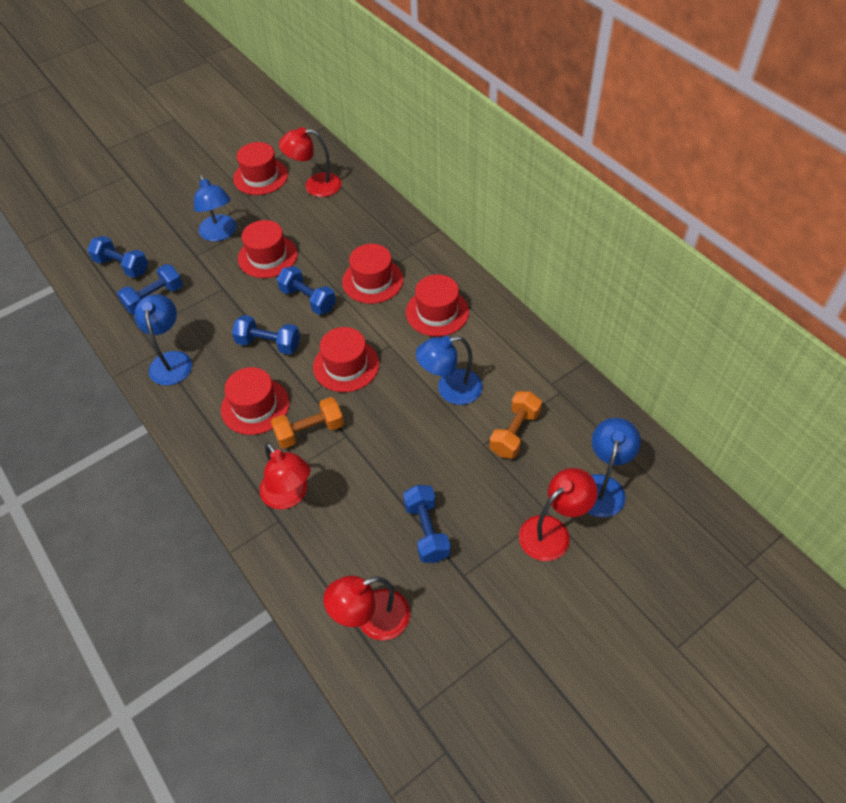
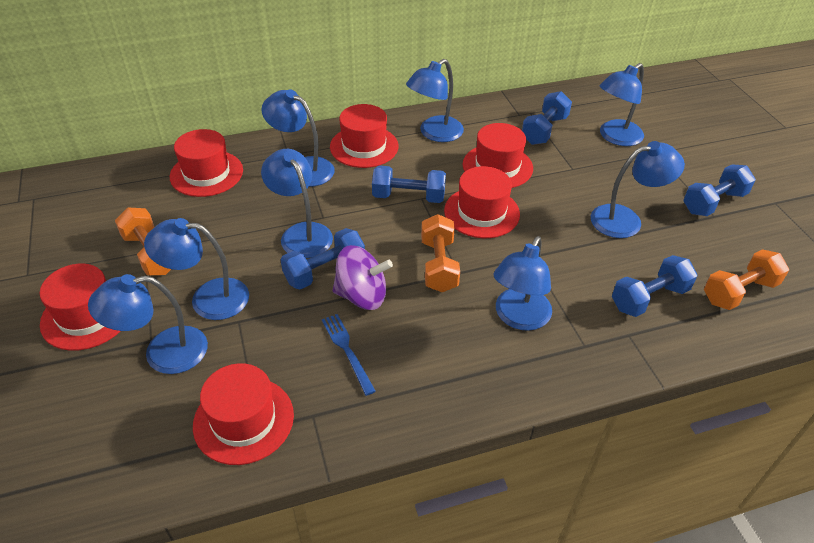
blue fork: none = 0 -> [322,314,376,396] = 1
blue lamp: [134,294,192,385] [194,175,236,241] [416,336,483,405] [587,418,641,518] = 4 -> [88,274,208,374] [144,218,249,320] [261,89,335,187] [261,149,333,258] [406,59,464,142] [494,236,552,331] [591,141,685,238] [599,63,644,146] = 8
orange dumbbell: [271,397,344,449] [489,391,542,459] = 2 -> [115,208,171,275] [421,214,460,292] [704,249,789,310] = 3
purple spinning top: none = 0 -> [333,245,393,310] = 1
red lamp: [259,443,311,509] [279,127,342,197] [323,576,410,640] [519,468,597,561] = 4 -> none = 0

